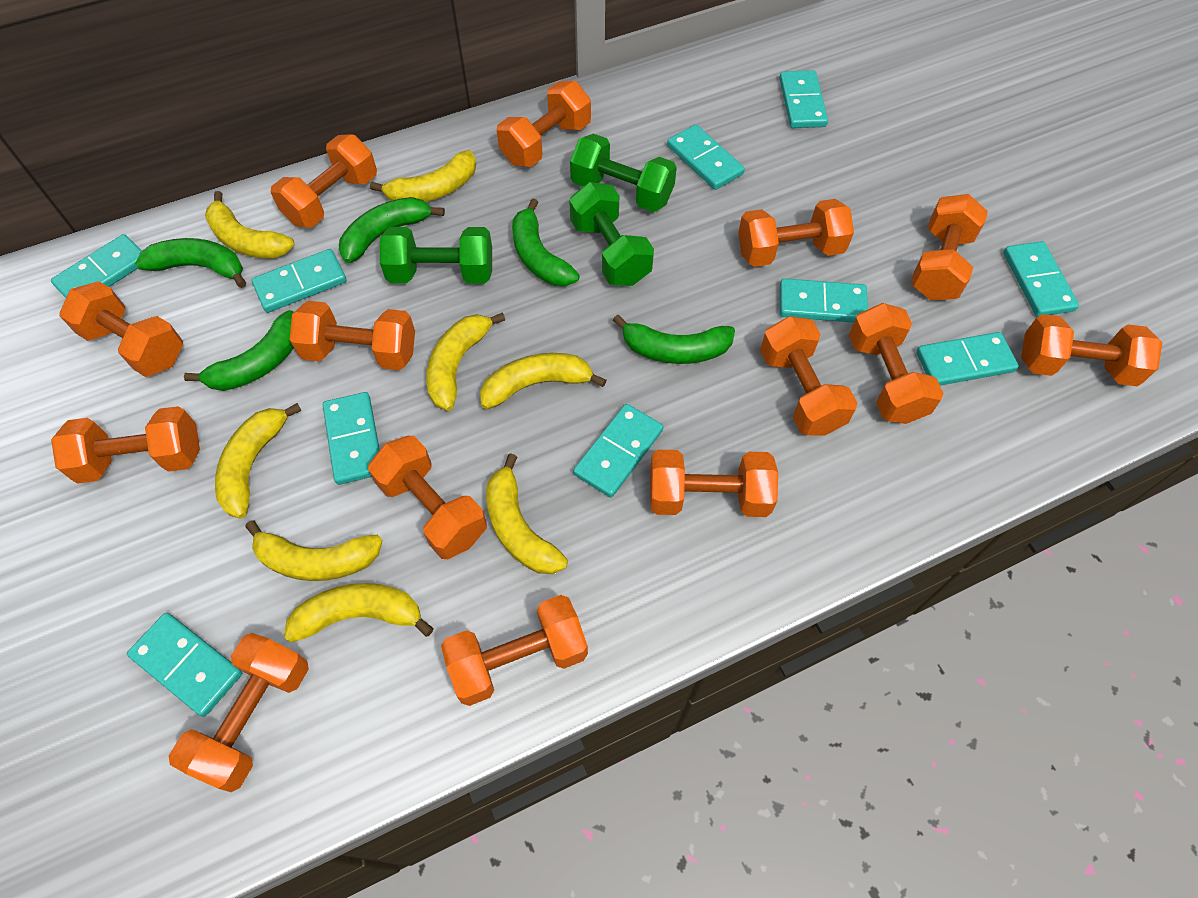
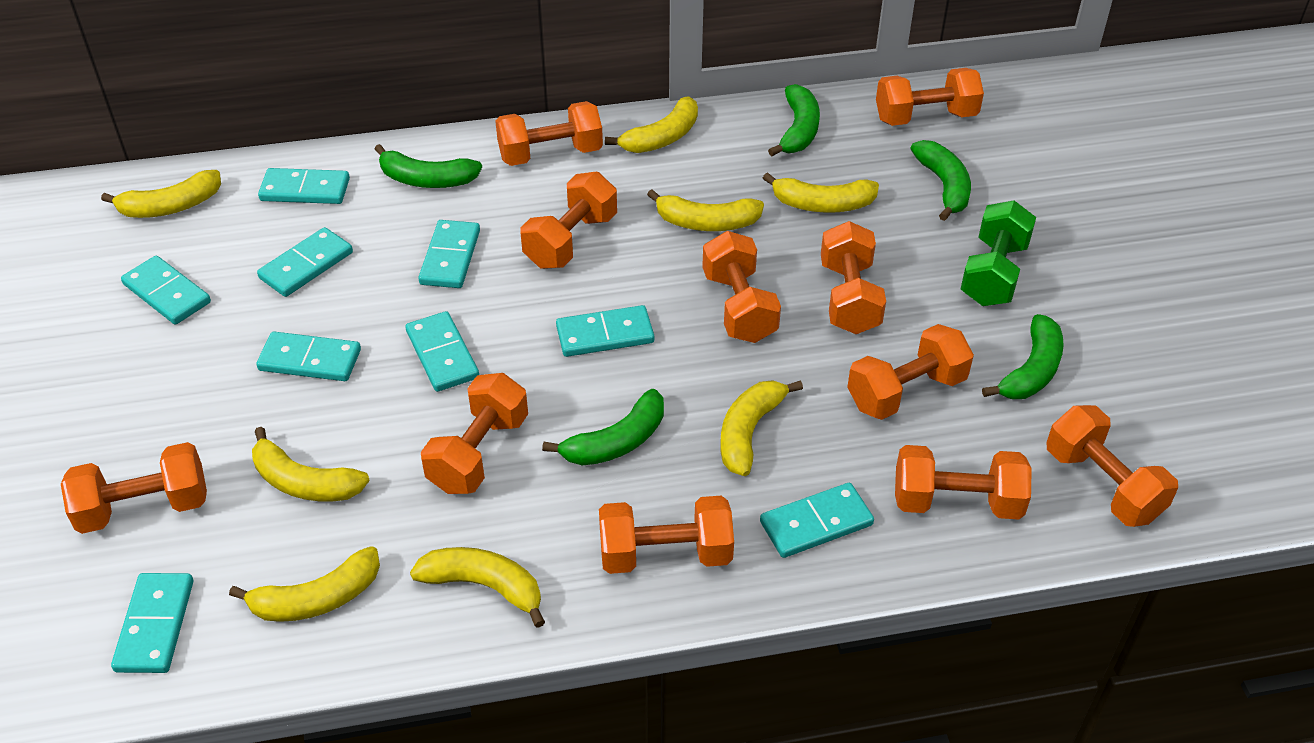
green dumbbell: [380,227,492,284] [569,182,654,286] [570,134,677,212] = 3 -> [961,200,1036,306] = 1
orange dumbbell: [51,406,200,484] [59,281,183,377] [169,633,309,792] [271,134,377,227] [290,301,415,370] [368,436,487,559] [441,595,588,706] [497,81,591,167] [650,450,778,517] [738,199,854,267] [760,316,857,436] [849,303,944,424] [911,194,988,300] [1021,314,1162,386] = 14 -> [61,442,207,534] [421,373,528,494] [495,101,603,166] [520,172,617,269] [599,496,734,574] [702,231,781,343] [821,221,886,334] [847,324,974,420] [876,68,984,126] [895,445,1032,520] [1047,405,1178,527] = 11
turquoise domino: [51,234,142,298] [127,613,242,717] [251,249,347,313] [323,392,380,485] [573,404,663,498] [667,124,745,190] [779,70,828,128] [780,278,868,323] [916,332,1019,386] [1003,241,1079,317] = 10 -> [111,573,193,673] [121,256,211,325] [256,332,361,381] [257,227,353,297] [258,168,350,204] [405,311,479,392] [418,220,480,288] [556,305,654,357] [760,483,874,558] = 9

